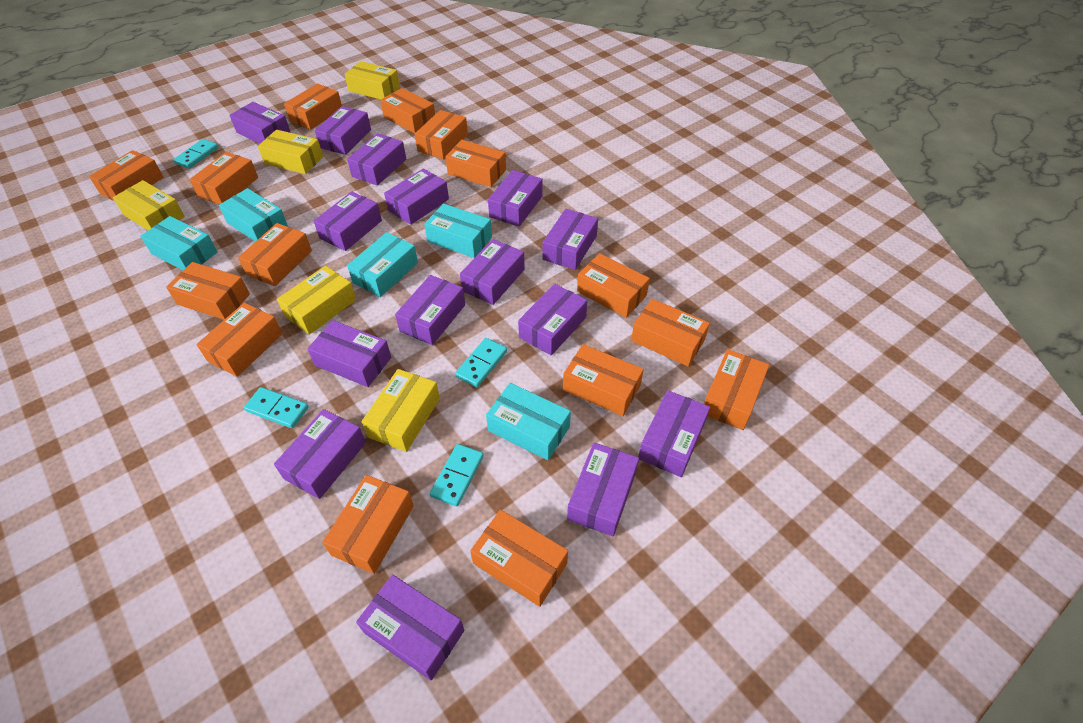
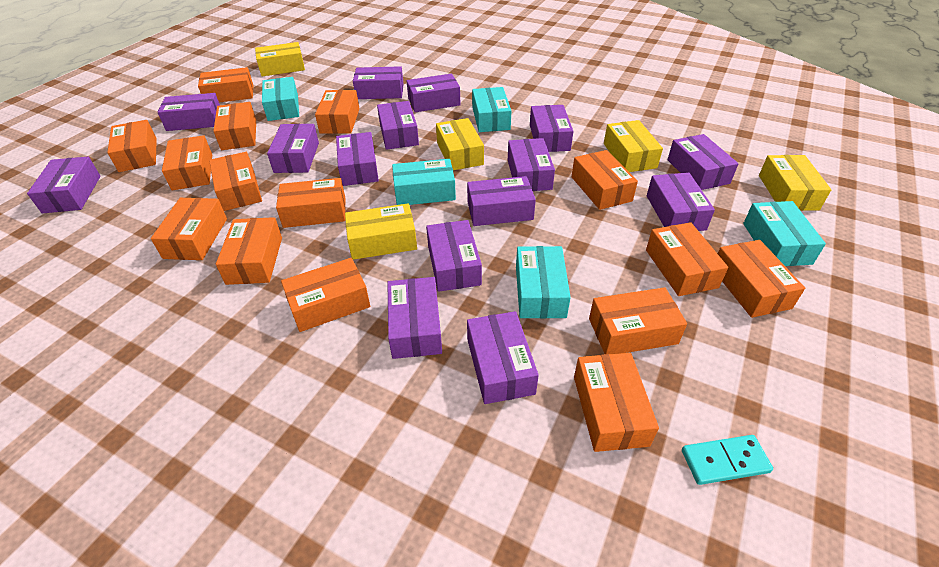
turquoise domino: [173,139,219,169] [244,387,309,428] [430,444,484,507] [455,338,507,387] = 4 -> [682,435,773,485] = 1

